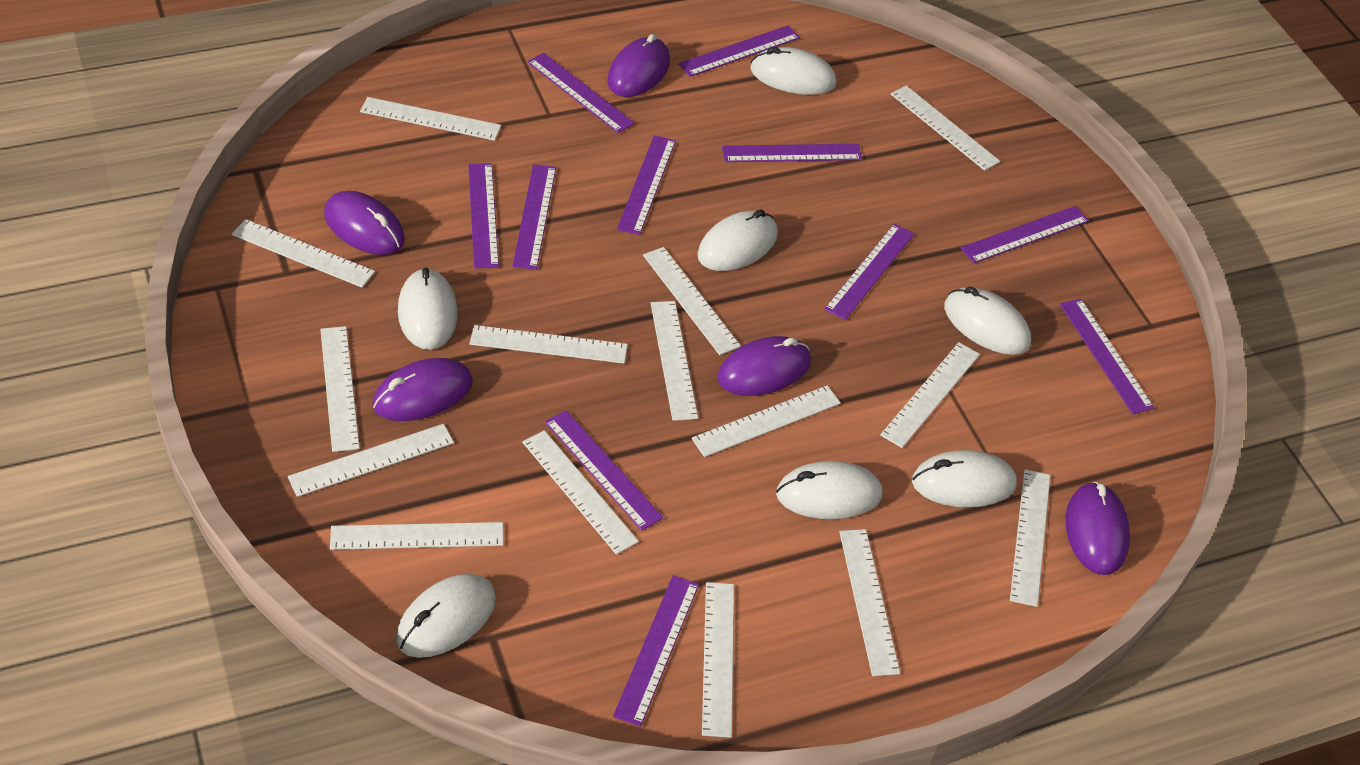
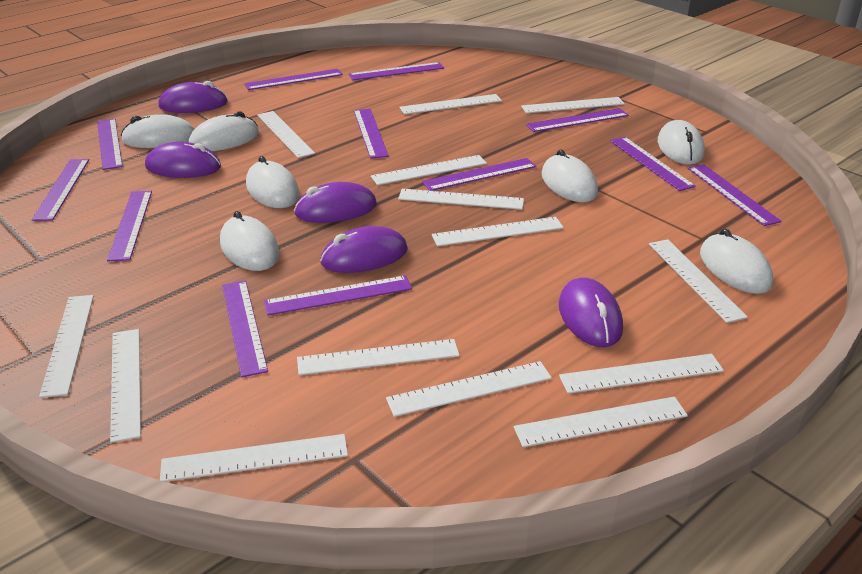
purple ruler: [468,163,499,268] [512,164,556,270] [527,53,635,133] [545,410,663,531] [613,575,699,727] [617,135,676,235] [679,25,800,77] [722,144,862,162] [824,224,915,320] [961,206,1089,264] [1060,299,1154,414] = 11 -> [32,159,89,221] [97,119,123,170] [107,191,152,261] [222,281,268,377] [244,69,343,90] [264,275,412,315] [349,62,444,80] [354,109,389,159] [422,158,536,191] [526,108,629,132] [610,137,696,191] [688,164,781,226] = 12
white ruler: [232,219,375,288] [288,424,454,497] [320,326,360,452] [330,522,504,550] [360,97,501,141] [470,325,628,364] [522,430,639,555] [643,247,741,355] [651,301,698,421] [692,385,841,457] [702,582,734,738] [839,529,900,676] [880,342,980,448] [891,86,1000,171] [1010,469,1051,607] = 15 -> [39,295,94,398] [110,329,141,443] [160,434,348,482] [257,111,315,158] [297,339,460,375] [371,155,487,185] [386,361,552,417] [398,189,524,210] [399,94,502,115] [432,217,564,246] [514,397,688,447] [521,97,625,113] [559,354,724,394] [649,239,748,323] = 14

